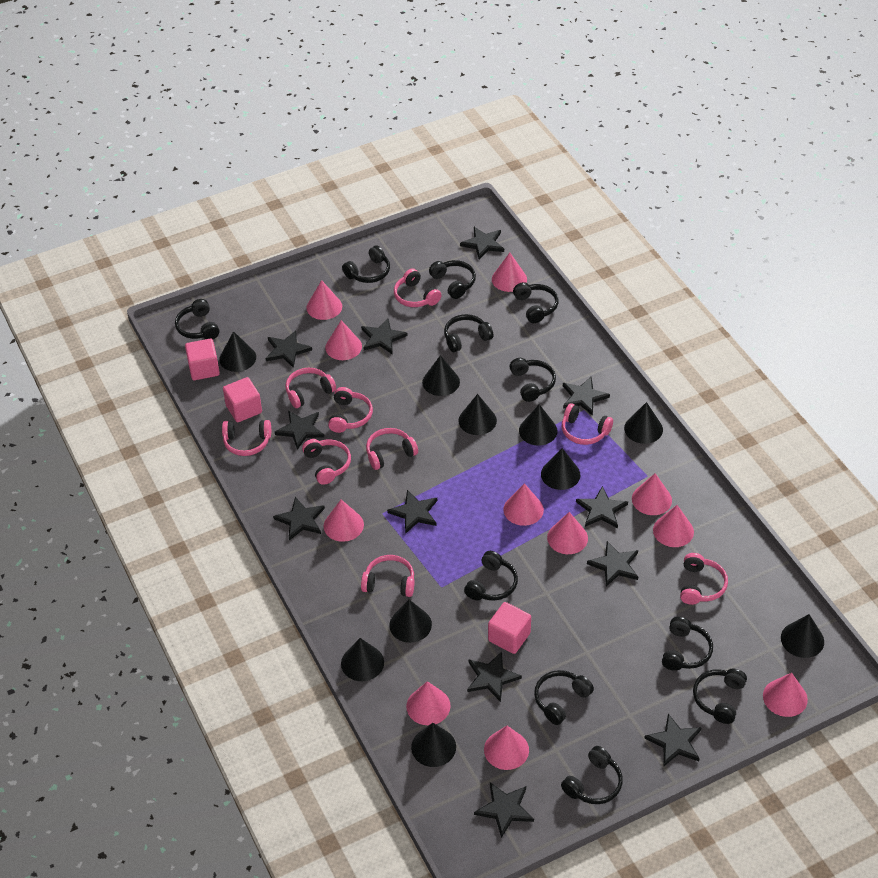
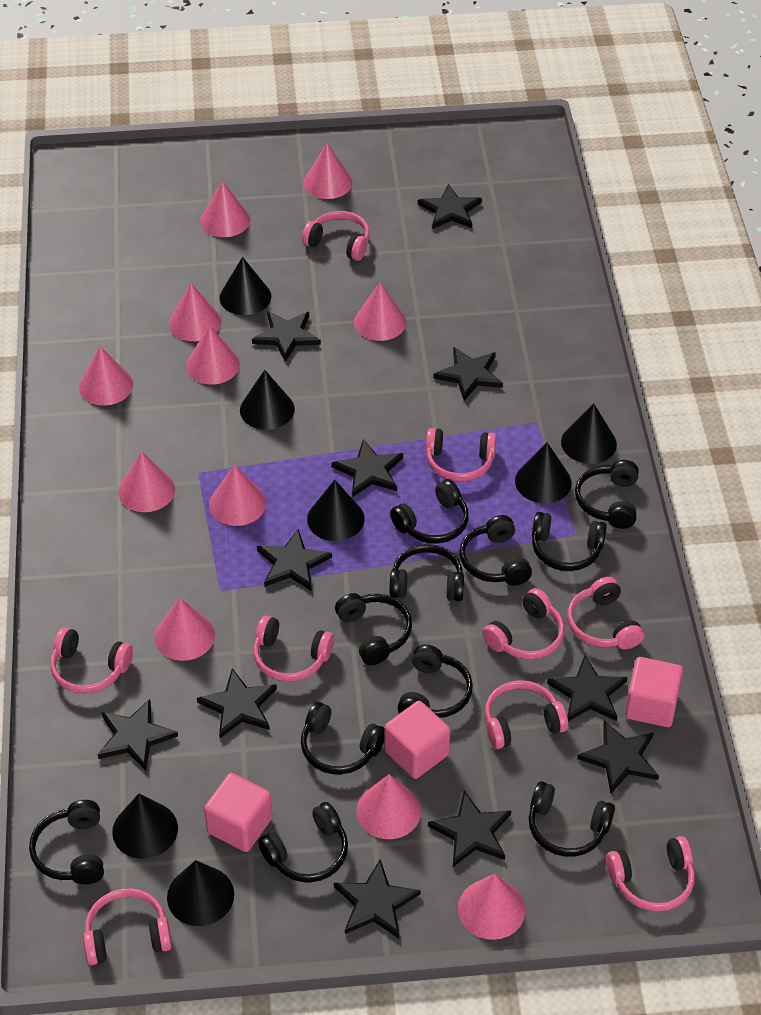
black cone: [219,331,256,372] [341,638,384,681] [389,600,432,643] [411,723,456,767] [422,355,460,396] [458,394,497,435] [519,404,558,446] [541,448,580,490] [624,402,663,444] [781,614,824,658] = 10 -> [112,794,178,859] [167,860,234,926] [219,257,271,315] [240,370,295,430] [307,480,365,541] [515,442,572,503] [561,403,617,464] = 7
black star: [266,331,312,368] [273,497,325,540] [275,411,324,450] [361,318,408,354] [387,490,437,534] [460,227,504,260] [467,651,522,702] [474,782,534,838] [563,377,610,416] [576,486,628,528] [587,541,638,586] [644,714,702,766] = 12 -> [98,699,178,771] [197,668,277,738] [252,311,321,362] [257,529,332,591] [331,439,403,497] [334,860,421,939] [418,184,482,229] [428,791,511,867] [433,347,503,401] [547,655,628,721] [577,720,659,793] = 11

